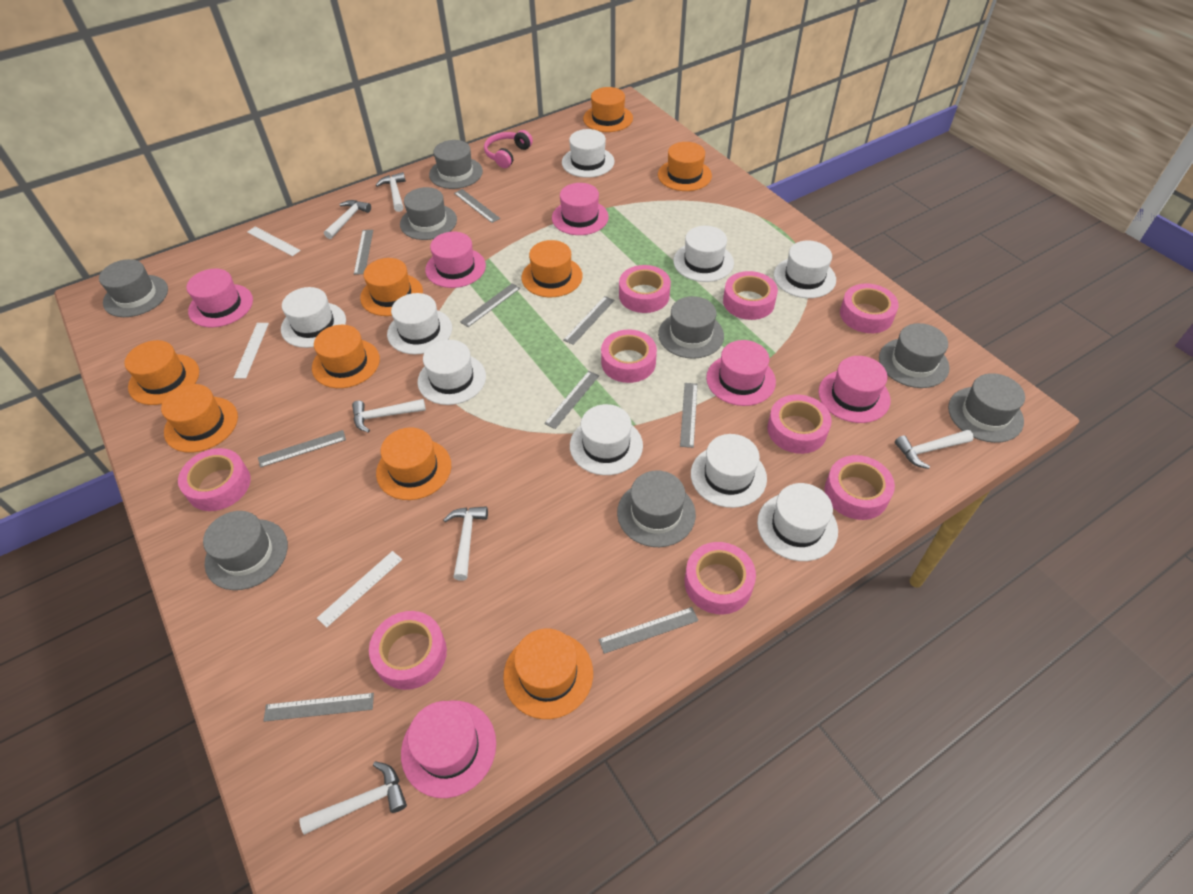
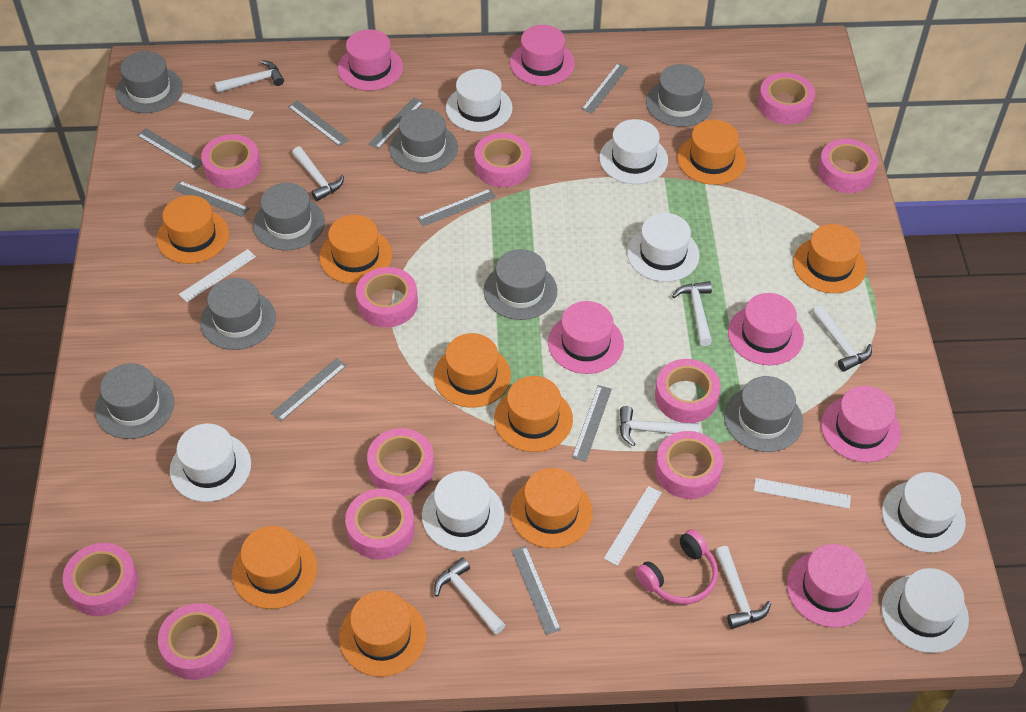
pink tape: [178,448,251,511] [369,611,447,690] [601,330,657,383] [619,265,671,313] [685,542,756,615] [723,271,778,320] [767,394,832,454] [824,455,895,520] [840,284,899,333] = 9 -> [63,543,138,616] [158,603,234,680] [201,134,261,189] [345,489,415,560] [356,267,418,327] [367,428,434,496] [474,133,531,187] [655,359,721,423] [655,431,723,499] [758,73,815,124] [818,139,878,193] = 11
white hammer: [299,761,407,835] [324,200,371,239] [352,399,426,433] [376,172,406,212] [443,506,488,581] [895,430,974,469] = 6 -> [214,60,284,93] [292,146,344,201] [434,557,505,634] [619,406,699,447] [672,281,712,346] [715,546,771,629] [813,306,872,372] = 7
white hat: [281,287,346,348] [387,293,452,354] [418,340,486,405] [562,129,615,178] [570,404,643,475] [673,226,734,282] [691,434,767,508] [757,483,838,561] [774,240,836,298] = 9 -> [170,423,251,502] [422,471,504,552] [446,69,513,132] [599,119,668,184] [627,213,700,282] [881,568,969,653] [882,472,966,552] = 7
white ruler: [234,323,269,379] [247,227,301,256] [317,551,402,628] = 3 -> [178,93,254,120] [179,249,256,302] [604,486,662,566] [754,478,851,509] = 4

